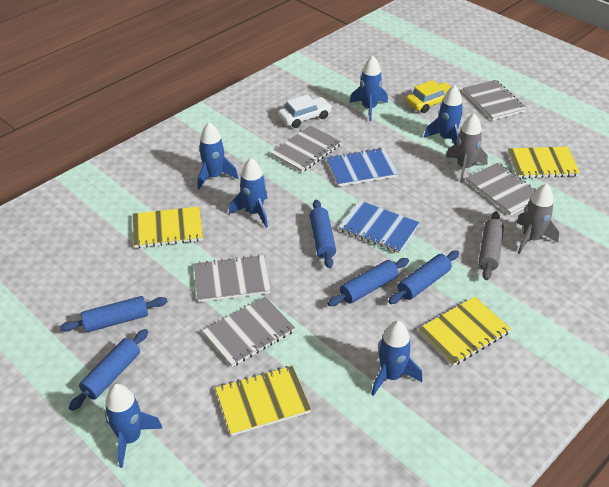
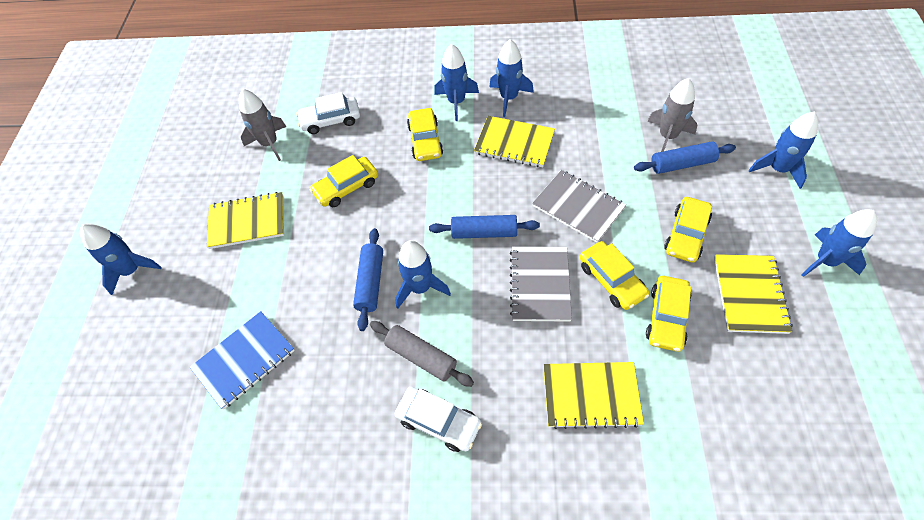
blue notebook: [326,148,398,187] [339,201,420,253] = 2 -> [190,311,295,409] = 1
blue rolling pin: [60,296,167,332] [69,329,148,411] [310,200,336,268] [327,258,409,306] [388,250,459,304] = 5 -> [353,228,383,331] [429,215,540,239] [634,141,736,174] = 3
grey notebook: [194,255,271,302] [202,297,295,367] [270,125,342,173] [463,80,527,120] [466,163,536,216] = 5 -> [510,247,572,322] [532,170,626,243] = 2
white car: [278,95,332,128] = 1 -> [296,92,360,134] [395,387,482,452] = 2
yellow car: [406,80,451,113] = 1 -> [310,155,378,207] [407,108,443,161] [580,241,649,310] [646,276,692,352] [664,197,712,263] = 5

